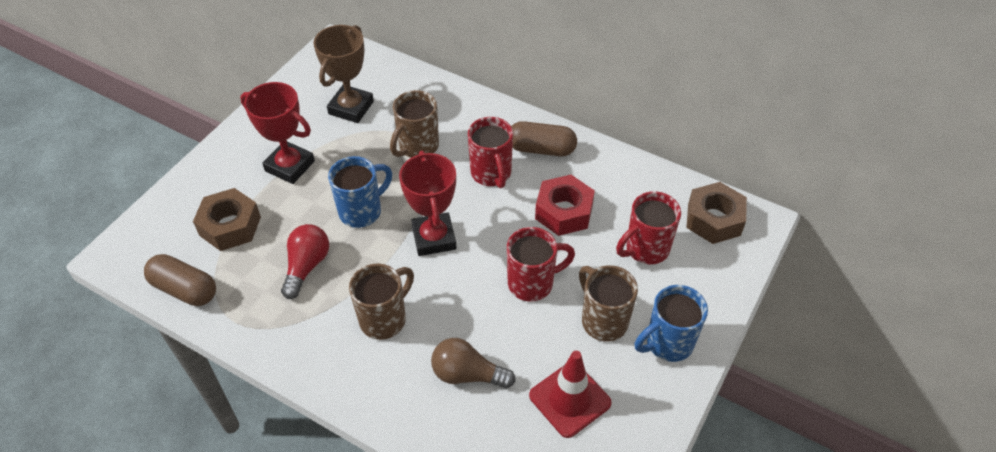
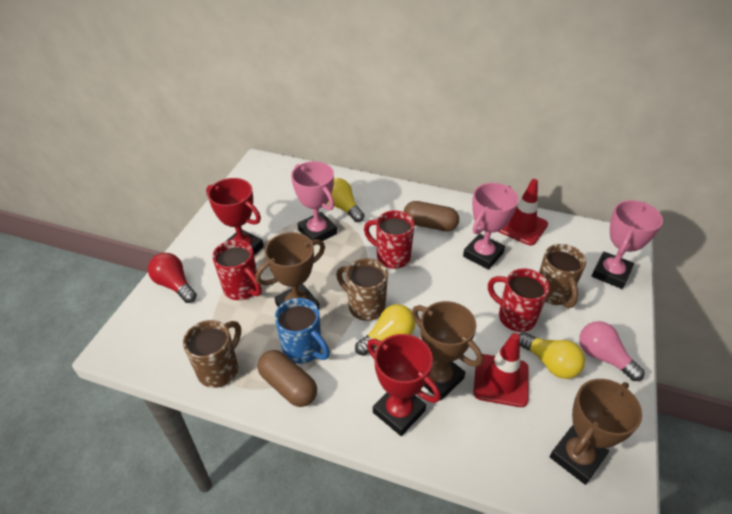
blue mug: [328,156,392,228] [635,285,708,362] = 2 -> [275,298,330,364] = 1
brown light bulb: [431,338,515,388] = 1 -> none = 0
brown nut: [193,188,261,251] [686,182,747,244] = 2 -> none = 0
brown trophy: [314,25,374,123] = 1 -> [255,232,325,310] [412,301,483,400] [550,379,642,485] = 3
pink light bulb: none = 0 -> [579,321,645,381] = 1
pink trophy: none = 0 -> [291,161,337,245] [463,183,518,270] [592,200,663,289] = 3
red nut: [535,175,595,236] = 1 -> none = 0
red traffic cone: [529,351,612,438] = 1 -> [473,333,529,407] [498,179,548,245] = 2
yellow light bulb: none = 0 -> [328,178,364,222] [355,304,416,356] [519,332,585,379] = 3

